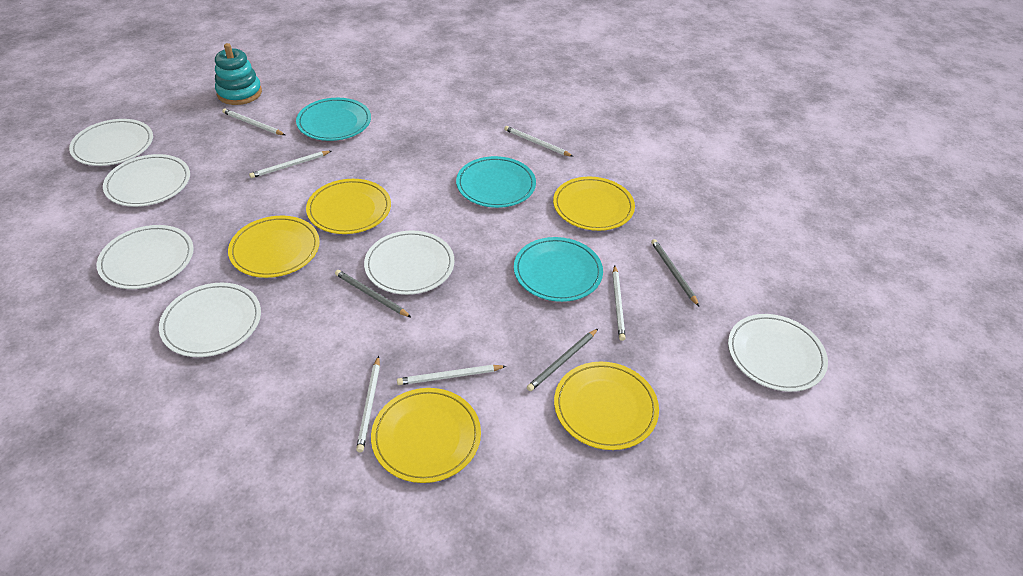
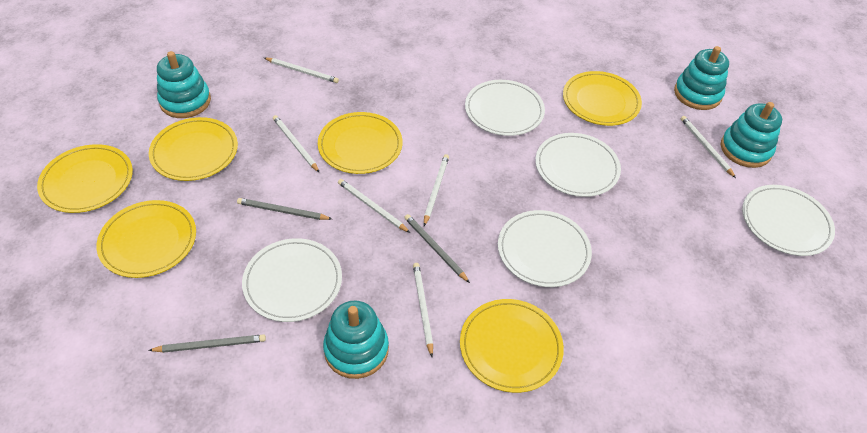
turquoise plate: [296,98,371,141] [456,156,536,208] [514,237,603,302] = 3 -> none = 0
turquoise stacking toy: [215,43,262,105] = 1 -> [157,51,211,118] [323,300,389,379] [674,46,729,110] [721,102,782,168] = 4
white plate: [69,119,153,166] [97,225,194,289] [103,154,190,207] [159,283,261,357] [364,230,454,295] [728,314,828,392] = 6 -> [242,238,342,322] [465,80,545,136] [498,210,592,287] [535,133,621,197] [742,185,835,256] = 5
yellow plate: [228,216,320,278] [306,179,391,234] [371,388,481,483] [553,177,635,231] [554,362,659,450] = 5 -> [37,144,133,213] [96,200,196,278] [149,117,238,181] [318,112,403,174] [460,299,564,393] [563,71,642,126] = 6

